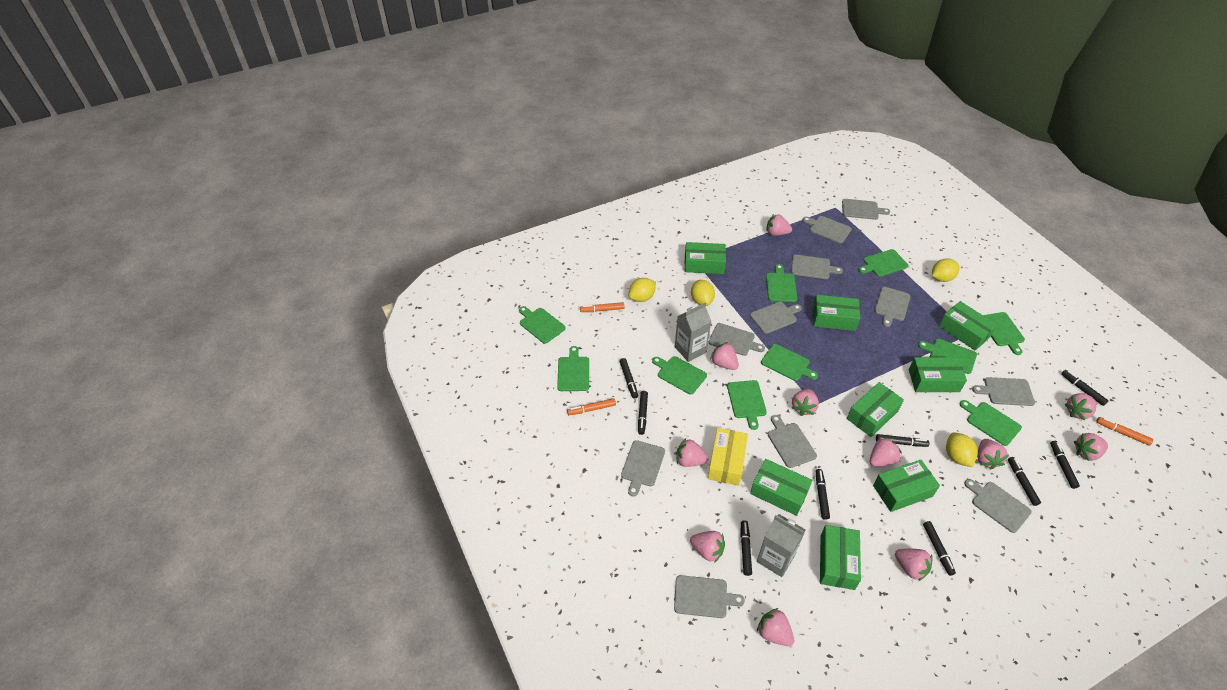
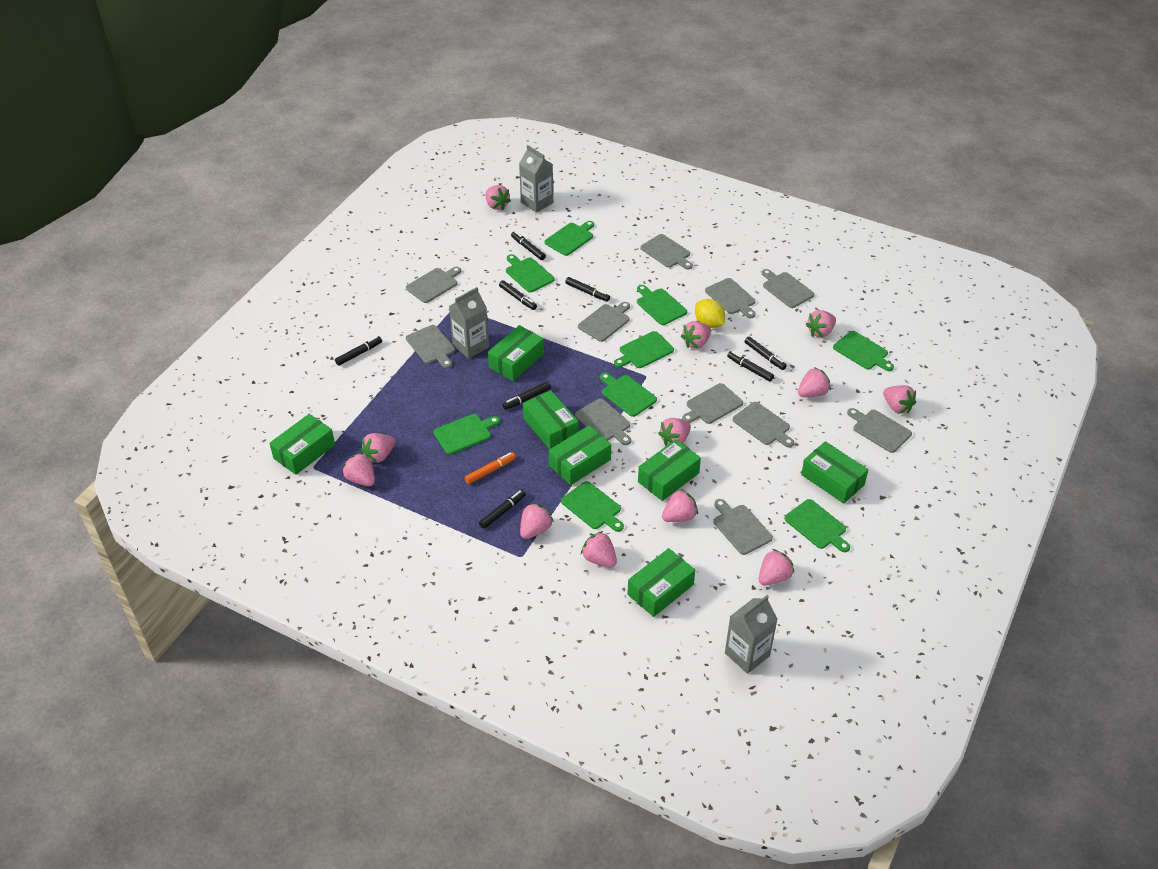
black marker: [620,358,638,399] [638,391,648,435] [741,520,752,576] [816,469,830,520] [876,434,929,447] [923,521,956,576] [1008,457,1041,506] [1050,441,1080,489] [1061,370,1108,406] = 9 -> [335,336,382,366] [479,490,526,529] [499,280,537,310] [502,381,551,410] [511,231,546,260] [565,277,610,301] [727,351,774,382] [745,337,787,370] = 8
green box: [685,242,726,274] [750,459,812,516] [813,295,861,331] [820,525,861,590] [847,382,904,437] [873,460,940,512] [909,357,967,392] [939,301,997,351] = 8 -> [269,414,335,475] [488,325,544,381] [523,390,579,449] [549,425,611,485] [627,548,695,617] [638,439,701,501] [801,441,868,504] = 7
green cutting board: [519,306,566,344] [557,346,589,391] [652,356,707,395] [727,380,767,430] [761,344,818,381] [766,264,797,302] [858,249,908,277] [918,339,977,374] [960,400,1022,446] [983,312,1025,355] = 10 -> [434,414,500,454] [506,254,555,293] [544,221,594,256] [561,481,624,532] [600,373,657,417] [614,331,674,368] [637,285,687,325] [784,499,850,552] [833,331,894,371] = 9
grey carton: [675,303,711,362] [757,514,806,577] = 2 -> [449,287,489,359] [519,145,553,213] [725,595,778,674] = 3
orange marker: [567,398,616,415] [580,302,624,312] [1096,417,1153,446] = 3 -> [464,452,516,484] = 1
pink strawberry: [677,438,709,467] [690,531,725,563] [710,342,739,370] [757,608,794,646] [767,214,792,236] [791,389,819,416] [870,436,902,467] [895,549,933,581] [977,439,1009,470] [1065,393,1097,420] [1074,433,1108,461] = 11 -> [342,452,375,486] [361,433,395,463] [486,185,511,210] [520,503,554,539] [581,531,617,567] [658,418,691,446] [662,489,698,522] [681,321,711,349] [759,549,794,586] [798,367,831,397] [805,310,836,337] [883,385,916,414] = 12
yellow box: [708,428,748,486] = 1 -> none = 0
yellow lemon: [629,278,656,302] [691,280,715,306] [932,259,959,282] [946,433,978,467] = 4 -> [695,299,725,328] = 1

